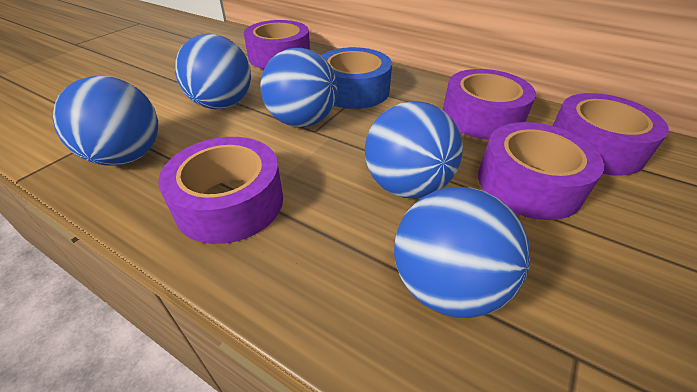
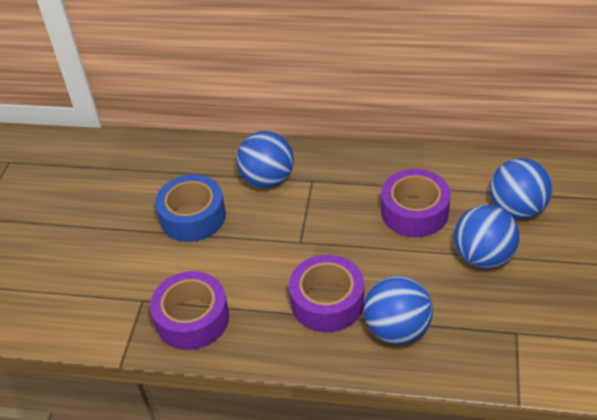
blue ball: [52,76,158,166] [175,34,251,109] [260,48,337,127] [365,101,463,198] [394,187,530,318] = 5 -> [236,131,294,188] [364,276,433,345] [454,205,520,269] [489,158,553,219] = 4
purple tape: [158,137,283,244] [244,20,310,69] [443,69,536,140] [478,122,604,220] [553,93,669,175] = 5 -> [150,271,229,350] [289,255,364,332] [381,169,451,237] = 3

